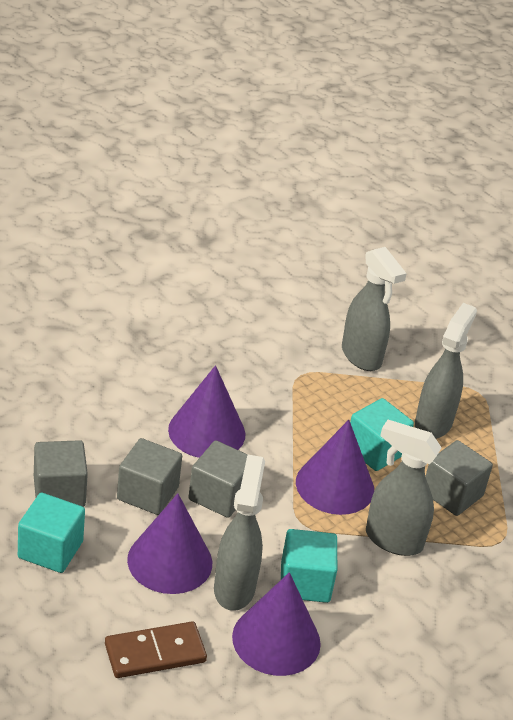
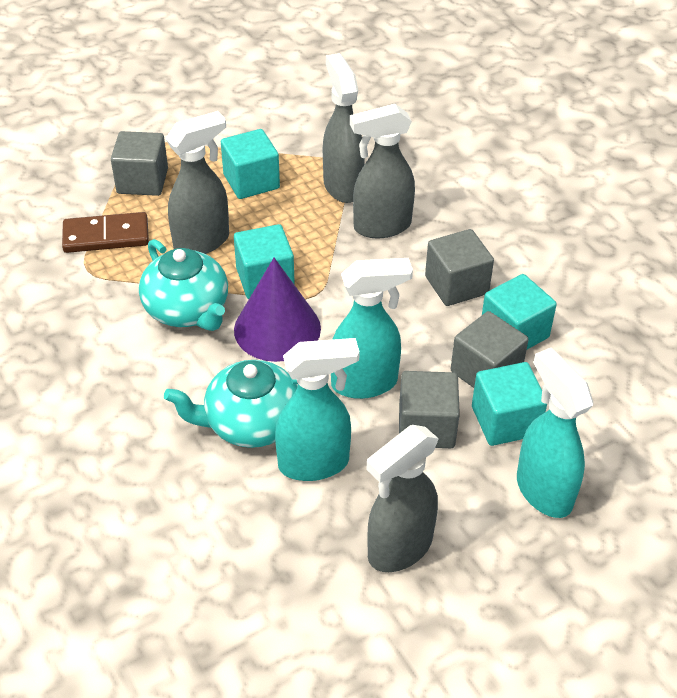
purple cone: [127,493,212,594] [168,365,245,458] [232,572,321,676] [296,420,374,515] = 4 -> [234,258,321,362] = 1
turquoise cube: [18,493,85,573] [281,529,337,603] [350,398,414,471] = 3 -> [221,129,280,199] [234,224,295,299] [472,362,547,446] [482,274,557,349] = 4
turquoise spray bottle: none = 0 -> [275,338,360,481] [331,258,413,399] [517,348,593,518] = 3
turquoise teapot: none = 0 -> [139,239,228,331] [164,360,298,448] = 2

